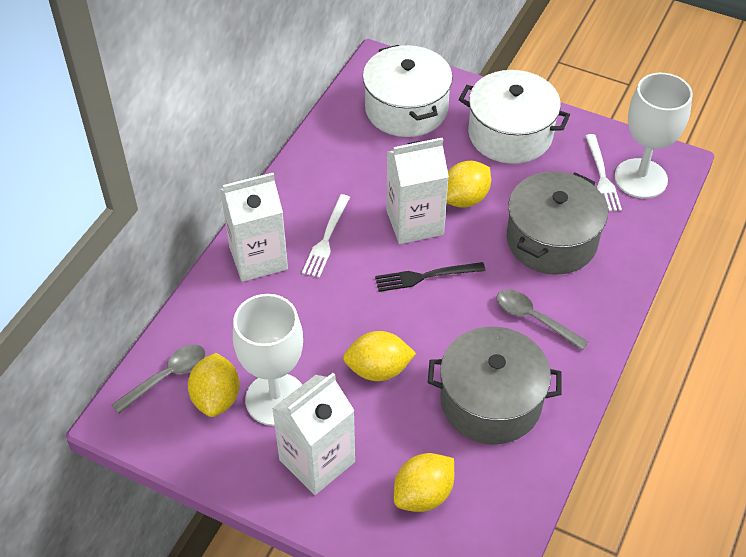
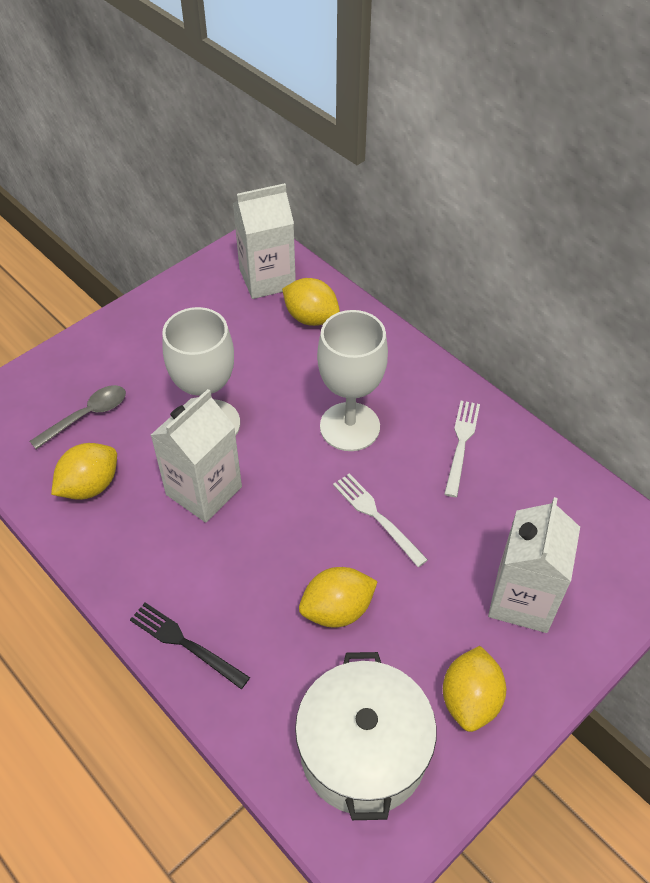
grey pot: [428,327,562,444] [507,171,608,275] = 2 -> none = 0
grey spoon: [112,345,206,414] [496,290,588,350] = 2 -> [30,385,126,449] = 1
white pot: [363,45,453,137] [459,70,570,164] = 2 -> [295,652,436,820] = 1

